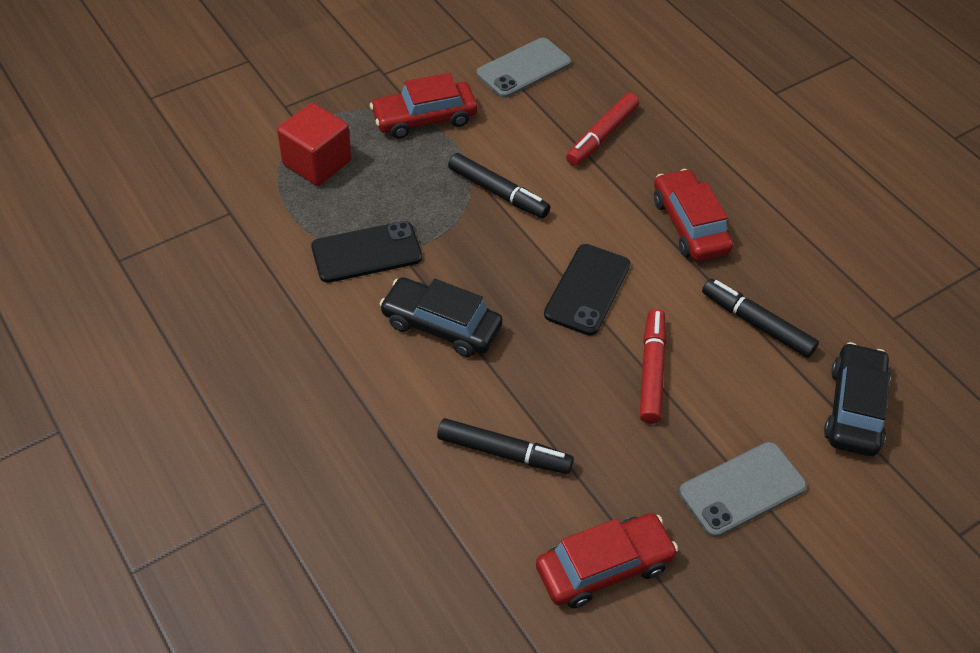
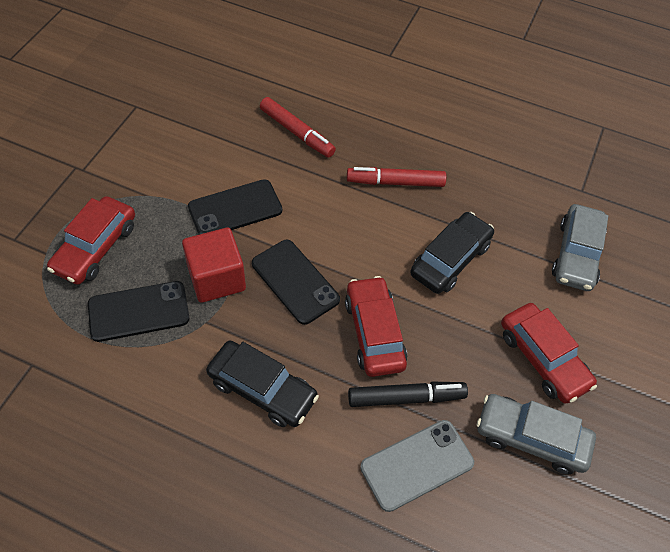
black marker: [437,418,574,474] [448,153,550,218] [702,279,819,358] = 3 -> [348,382,468,407] = 1
black phone: [311,221,422,283] [544,244,630,336] = 2 -> [88,281,189,342] [188,179,282,234] [252,240,340,325] = 3
grey car: none = 0 -> [477,394,596,474] [552,204,608,291] = 2
grey phone: [476,38,571,98] [679,442,807,537] = 2 -> [360,420,474,512] = 1

